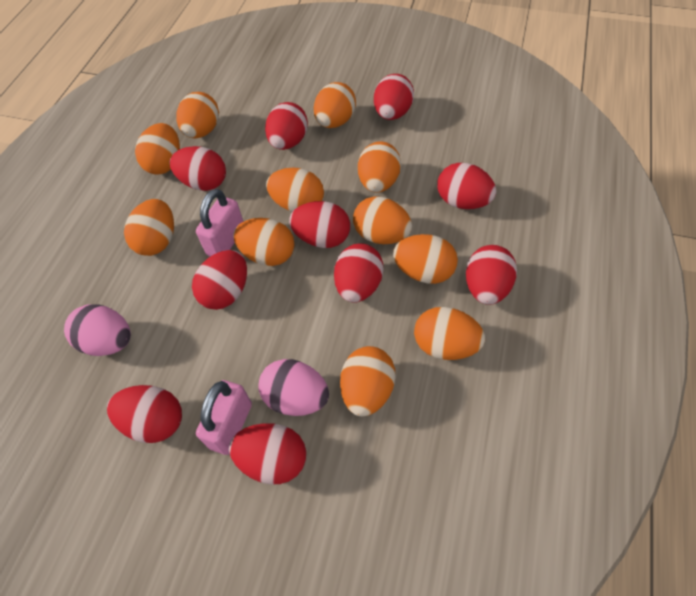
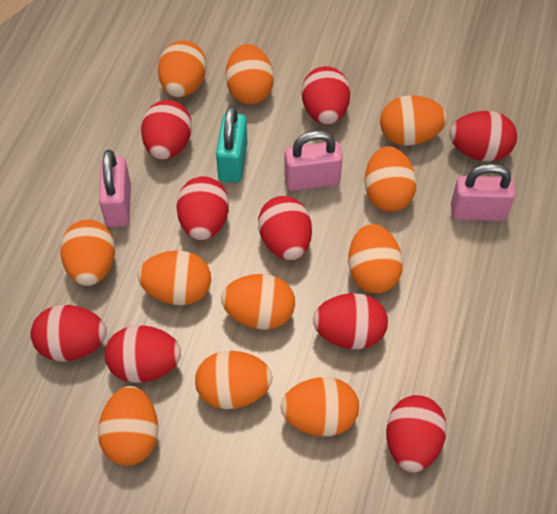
pink egg: [64,304,131,356] [258,359,329,416] = 2 -> none = 0
pink padlock: [196,189,244,257] [196,380,252,455] = 2 -> [99,150,131,227] [284,130,343,191] [451,163,515,221] = 3
red egg: [107,385,182,443] [170,146,226,191] [192,250,247,310] [229,423,306,485] [265,102,308,150] [289,201,350,248] [334,243,383,303] [374,74,414,120] [437,163,496,209] [466,245,517,305] = 10 -> [31,305,107,362] [105,325,181,383] [141,100,192,160] [176,176,229,240] [258,196,312,260] [302,66,350,125] [313,293,388,349] [386,395,447,472] [450,111,517,161] = 9
turquoise padlock: none = 0 -> [216,105,248,183] = 1

